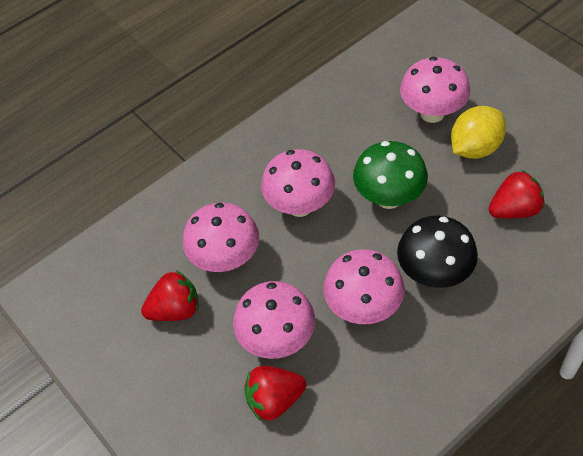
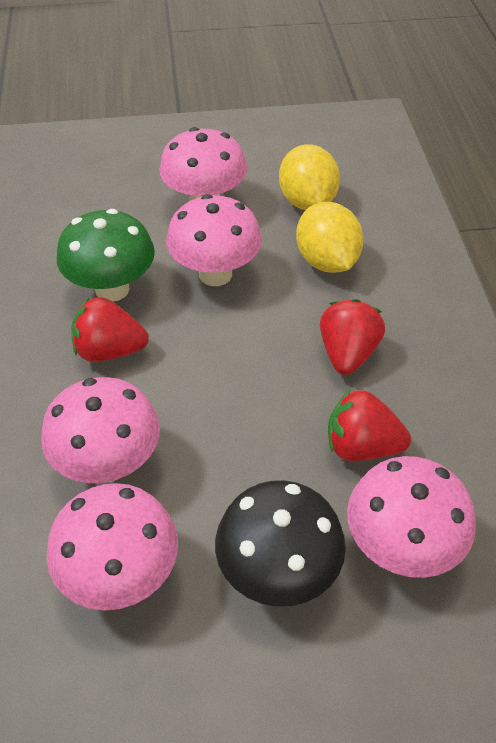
yellow lemon: [451,106,506,159] = 1 -> [279,144,340,210] [296,202,363,273] = 2

